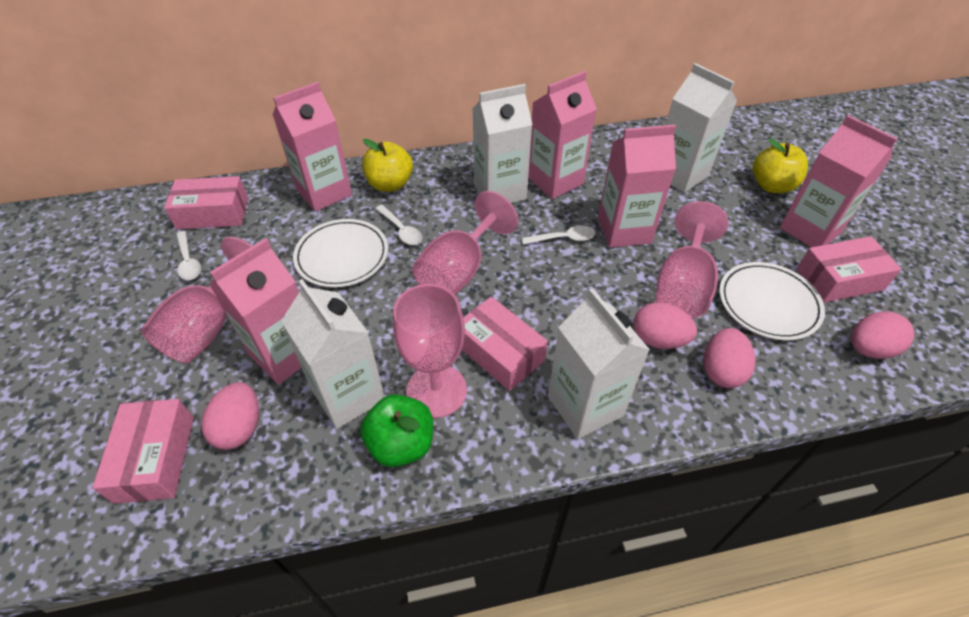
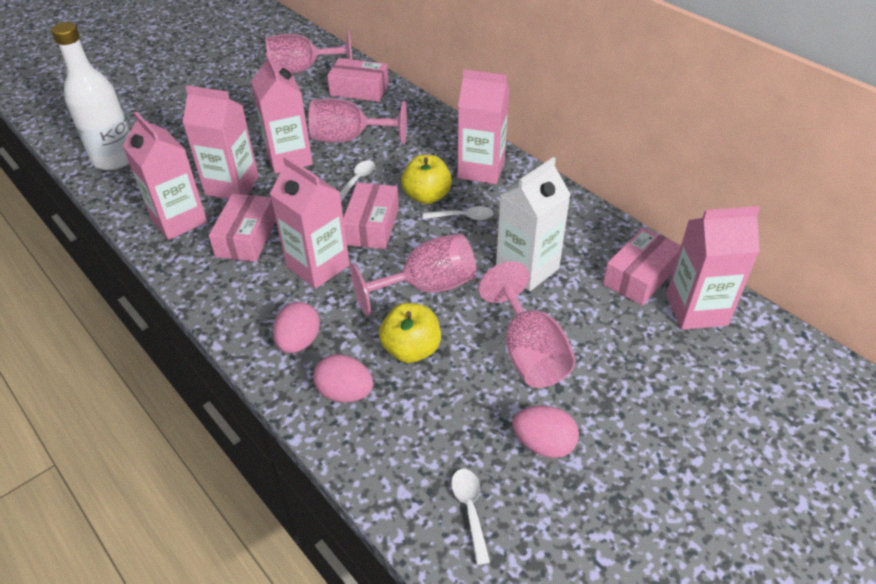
green apple: [361,394,433,467] = 1 -> none = 0
pink carton: [209,238,302,385] [273,82,352,212] [528,71,597,199] [598,125,676,248] [780,115,897,247] = 5 -> [123,112,207,240] [183,85,259,199] [251,52,313,173] [270,156,350,289] [458,69,510,184] [666,206,760,330] = 6
pink egg: [201,382,259,450] [633,302,697,349] [704,328,755,388] [851,311,914,359] = 4 -> [273,302,320,353] [313,354,373,403] [512,405,579,458] = 3
white bottle: none = 0 -> [51,22,130,170] = 1
white carton: [281,279,385,429] [472,84,533,203] [548,288,650,439] [666,63,737,193] = 4 -> [496,157,571,291] = 1
white plate: [293,219,388,288] [719,262,825,341] = 2 -> none = 0

